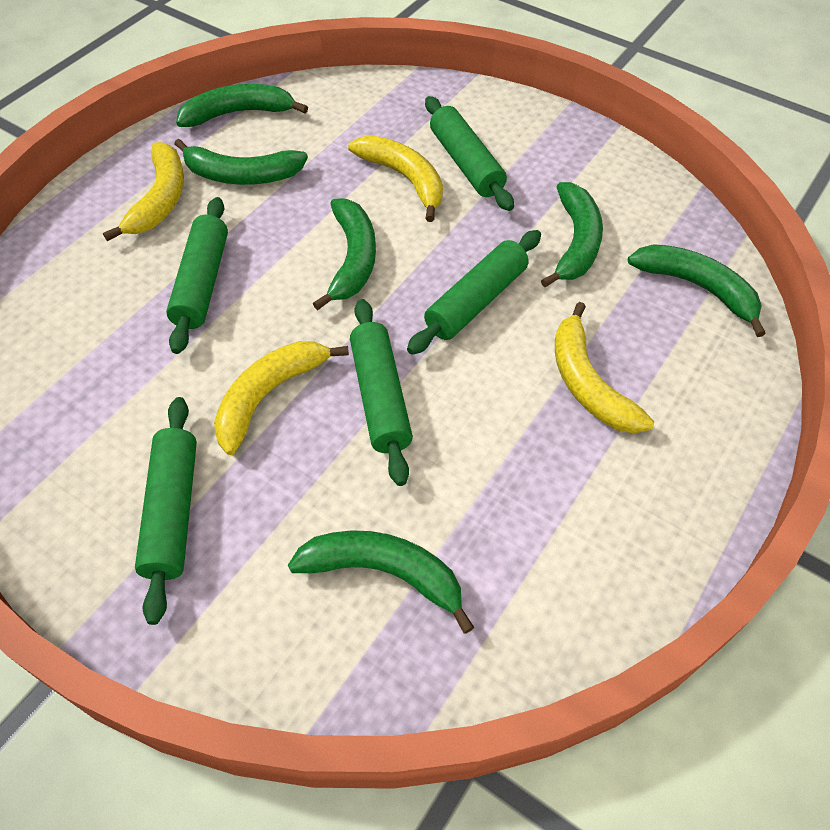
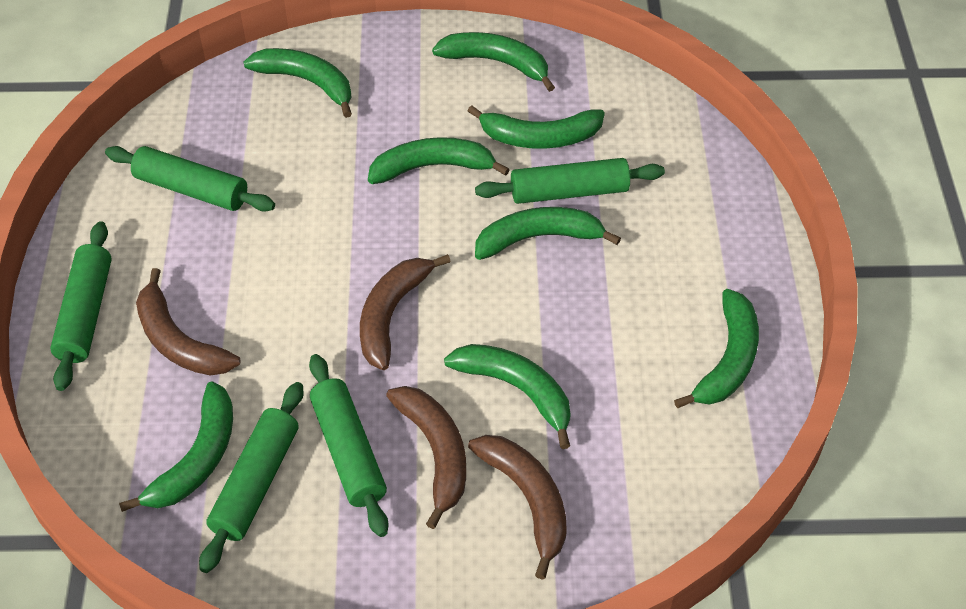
brown banana: none = 0 -> [136,268,240,376] [360,254,451,370] [386,386,466,529] [468,435,567,580] = 4
green banana: [174,139,308,185] [176,84,308,127] [288,530,474,634] [313,198,376,310] [541,182,603,287] [628,244,766,337] = 6 -> [119,382,233,512] [243,48,352,118] [368,137,510,184] [432,32,555,92] [444,344,571,449] [468,105,605,149] [475,207,621,260] [674,289,759,408] = 8
yellow banana: [103,142,184,241] [214,341,349,455] [348,135,443,222] [555,302,654,433] = 4 -> none = 0

